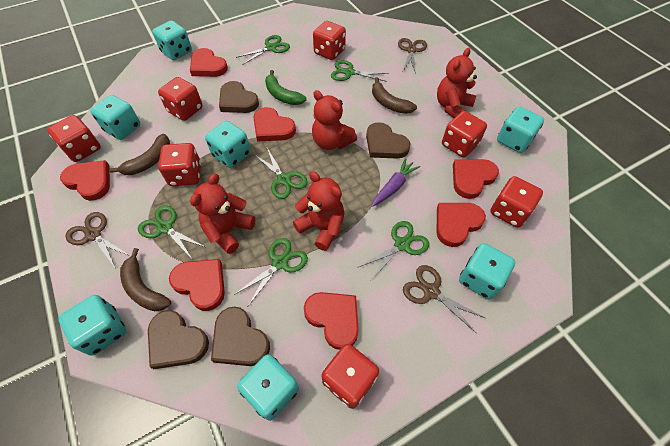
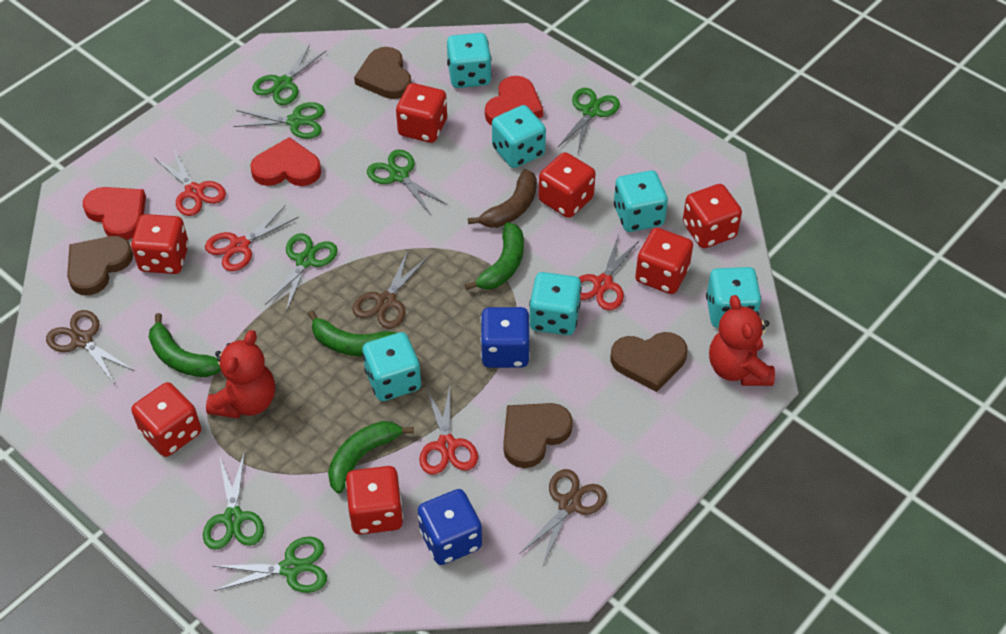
blue dice: none = 0 -> [418,489,482,565] [480,307,530,368] = 2
brown banana: [109,134,170,175] [120,248,171,311] [372,77,417,114] = 3 -> [468,169,537,228] = 1
green banana: [265,70,307,105] = 1 -> [149,313,221,377] [308,310,397,356] [328,421,414,493] [465,222,524,290] = 4
green scissors: [138,205,207,260] [234,238,308,306] [236,35,290,64] [255,146,308,199] [331,60,388,81] [359,221,429,281] = 6 -> [203,452,264,550] [214,537,327,593] [233,102,325,139] [252,45,326,105] [265,233,338,312] [367,150,448,215] [558,88,620,152] = 7
purple carrot: [371,158,420,207] = 1 -> none = 0
red heart: [60,160,110,201] [169,259,225,311] [190,48,228,77] [253,107,296,142] [304,292,359,350] [436,203,486,247] [453,159,499,199] = 7 -> [83,187,146,240] [250,137,321,186] [485,76,543,126] = 3
red scissors: none = 0 -> [155,149,226,216] [205,206,299,271] [419,387,478,475] [578,234,640,310] = 4
red teddy bear: [190,173,255,254] [293,171,345,251] [312,90,357,150] [437,48,477,118] = 4 -> [206,330,275,418] [709,295,775,386] = 2
turquoise dice: [58,295,127,356] [90,95,141,140] [152,20,192,60] [205,121,251,168] [237,354,299,421] [459,243,515,300] [497,107,544,153] = 7 -> [362,332,421,401] [447,33,492,88] [492,105,546,168] [529,272,582,335] [614,170,668,232] [706,267,761,328] = 6

